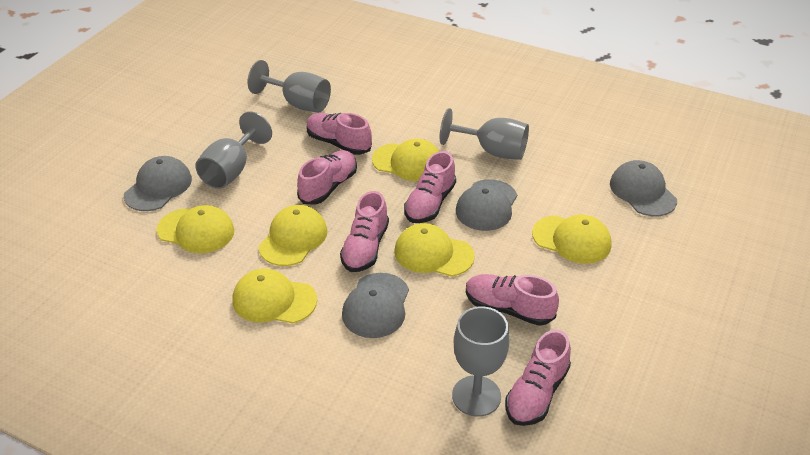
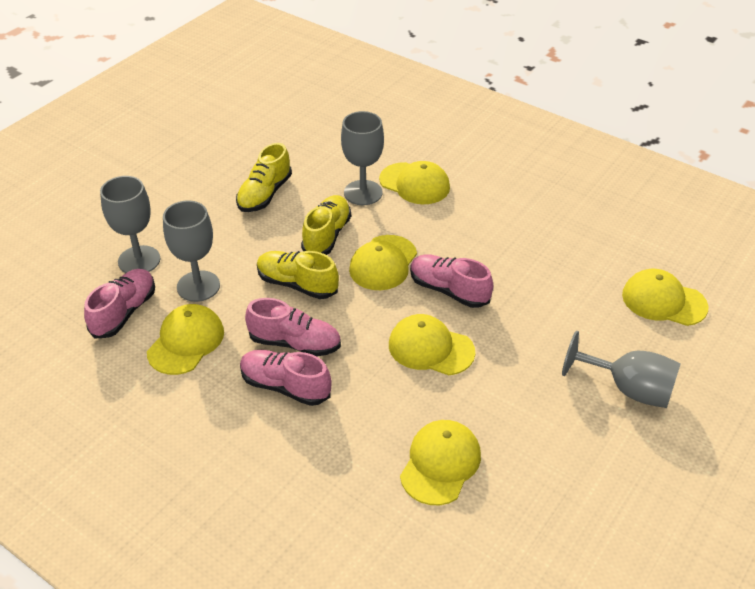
grey cap: [124,156,192,211] [342,273,409,338] [456,179,517,231] [610,160,677,216] = 4 -> none = 0
pink shoe: [297,150,357,205] [306,113,372,155] [340,191,389,272] [404,151,456,223] [466,274,559,326] [505,329,571,426] = 6 -> [84,269,155,338] [240,350,332,406] [245,298,341,357] [410,254,493,308] = 4
yellow shoe: none = 0 -> [236,143,292,212] [257,251,339,299] [301,195,351,255] = 3

